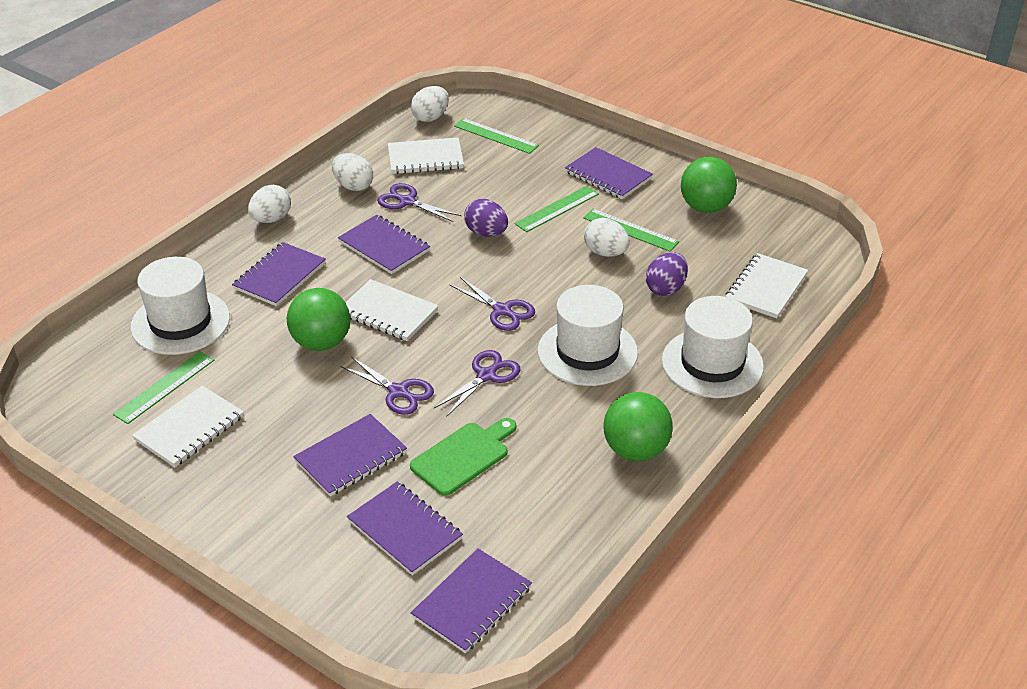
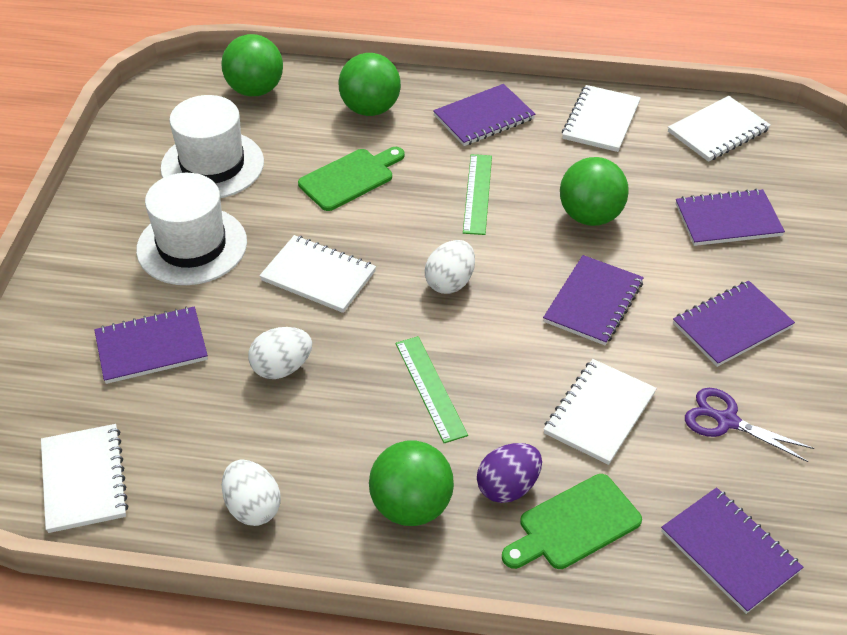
green ball: [287,288,350,351] [603,392,673,461] [681,157,737,213] = 3 -> [221,34,283,96] [338,53,401,116] [369,441,454,526] [560,157,629,226] = 4
green cutting board: [410,418,516,496] = 1 -> [298,147,405,211] [502,474,642,569] = 2
green ruler: [113,351,214,424] [454,118,539,154] [515,186,599,232] [583,209,679,252] = 4 -> [396,336,468,443] [463,154,492,235] = 2
purple egg: [464,199,508,237] [646,252,688,296] = 2 -> [477,443,542,503] = 1
purple scissors: [340,357,434,415] [377,183,462,222] [434,350,520,417] [450,277,535,331] = 4 -> [685,388,814,462] = 1
white egg: [248,185,291,223] [332,153,373,191] [411,86,449,122] [584,218,630,257] = 4 -> [222,460,281,526] [248,327,312,379] [425,240,475,294] = 3
white hat: [130,257,230,355] [538,285,638,386] [662,296,764,398] = 3 -> [136,173,247,285] [160,95,264,198] = 2
white notebook: [132,385,244,467] [345,279,438,341] [388,137,464,174] [725,253,808,319] = 4 -> [41,424,128,533] [259,235,376,313] [543,359,657,465] [562,85,641,152] [668,96,771,162] = 5

